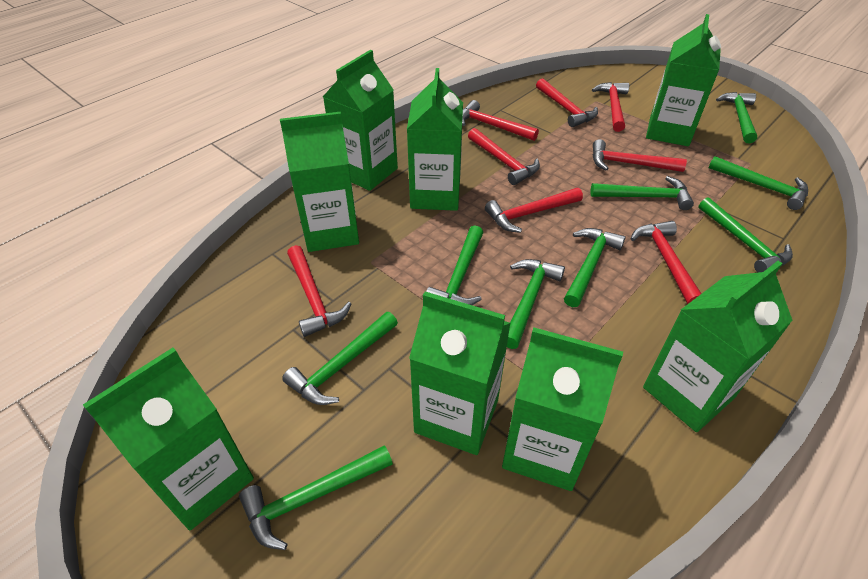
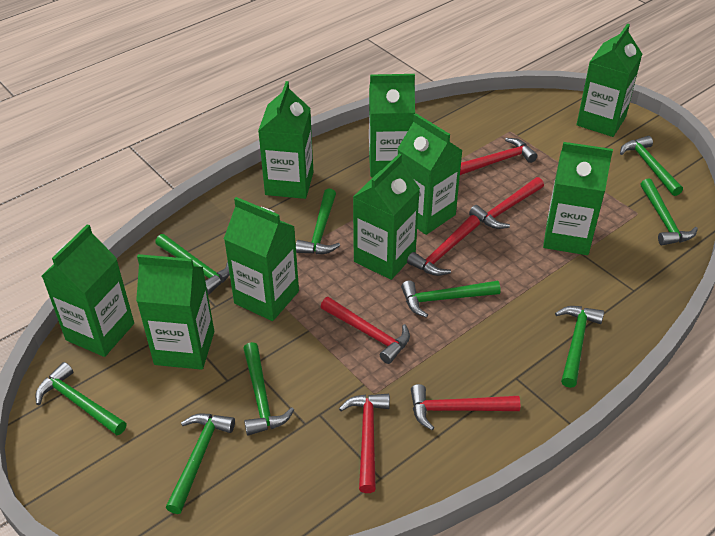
green carton: [83,348,254,530] [280,112,359,252] [323,50,398,191] [407,68,463,211] [409,292,511,455] [502,327,623,491] [643,261,793,432] [646,14,721,146] = 8 -> [42,224,134,357] [136,254,214,370] [224,197,299,321] [258,81,313,199] [353,153,420,280] [369,74,415,177] [398,113,463,235] [543,142,613,255] [577,23,642,137] = 9
red hammer: [287,245,351,337] [462,100,539,141] [468,128,540,185] [485,188,583,233] [536,78,598,127] [592,82,629,132] [593,139,687,172] [630,221,702,304] = 8 -> [321,297,410,364] [339,394,390,493] [407,215,480,276] [411,384,520,430] [460,138,538,175] [469,177,544,229] = 6

